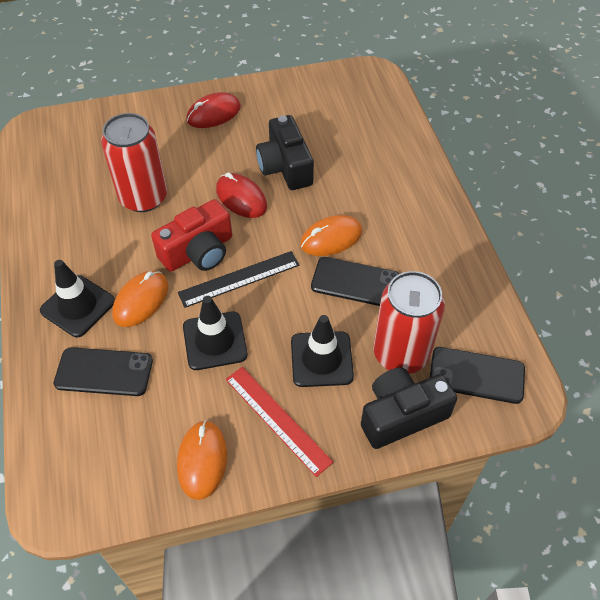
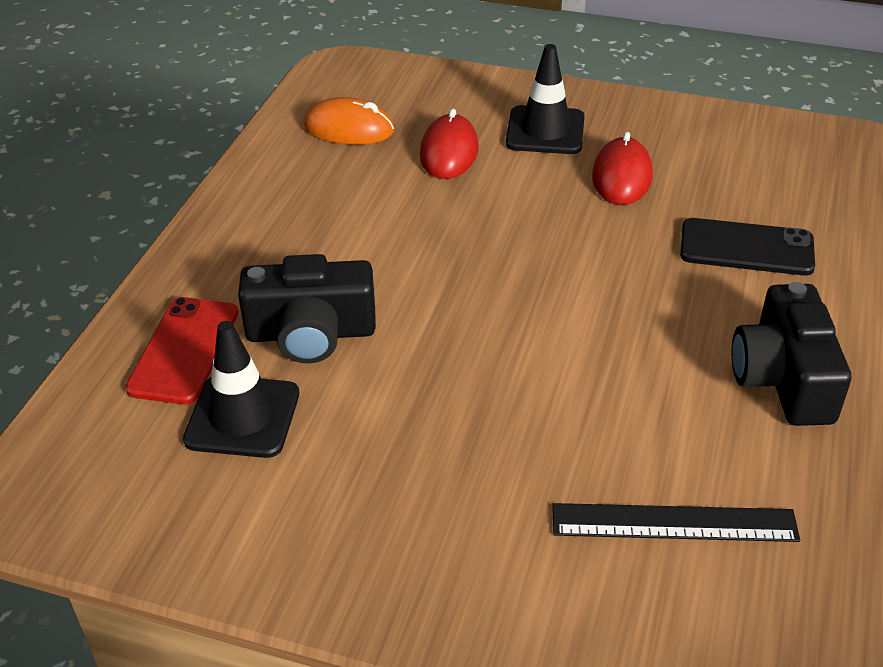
black phone: [54,347,153,396] [311,257,399,306] [429,347,525,404] = 3 -> [680,218,815,276] = 1
black traffic cone: [40,260,115,337] [183,296,248,370] [291,315,354,387] = 3 -> [183,321,299,458] [506,44,585,154] = 2
orange mouse: [112,271,168,327] [177,420,227,500] [300,215,362,256] = 3 -> [304,97,394,145] = 1
red camera: [151,199,232,272] = 1 -> none = 0
red can: [101,113,167,212] [373,271,445,374] = 2 -> none = 0
red phone: none = 0 -> [125,297,238,405] = 1
red ruler: [226,367,333,477] = 1 -> none = 0

